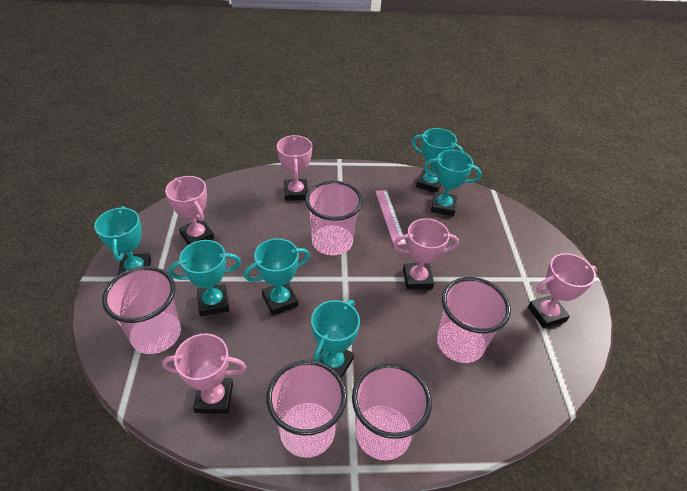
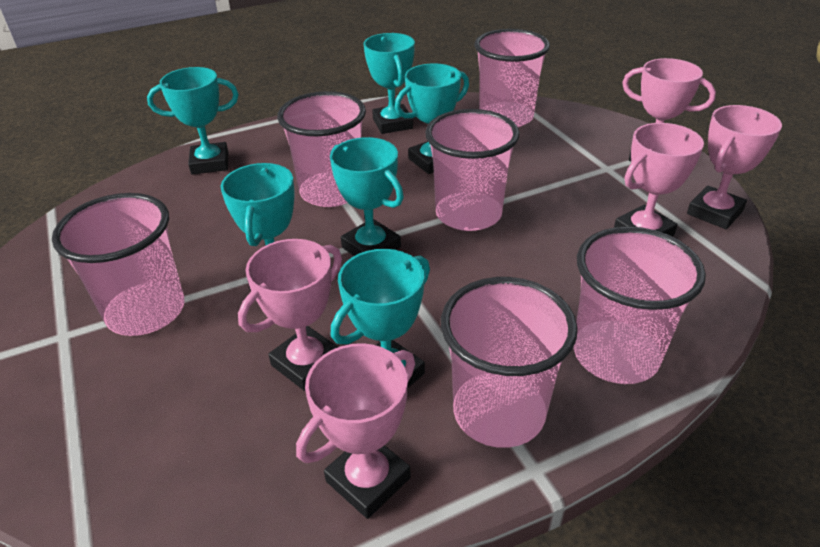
pink cup: [102,266,181,354] [266,360,347,458] [305,181,363,255] [352,363,432,460] [437,277,511,363] = 5 -> [52,193,185,336] [277,91,366,207] [425,109,519,231] [441,277,578,448] [474,29,550,127] [574,226,706,384] = 6
pink ruler: [375,190,406,245] = 1 -> none = 0

